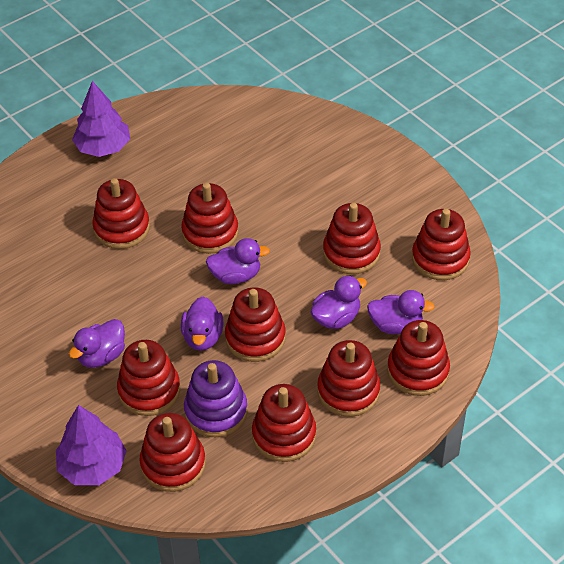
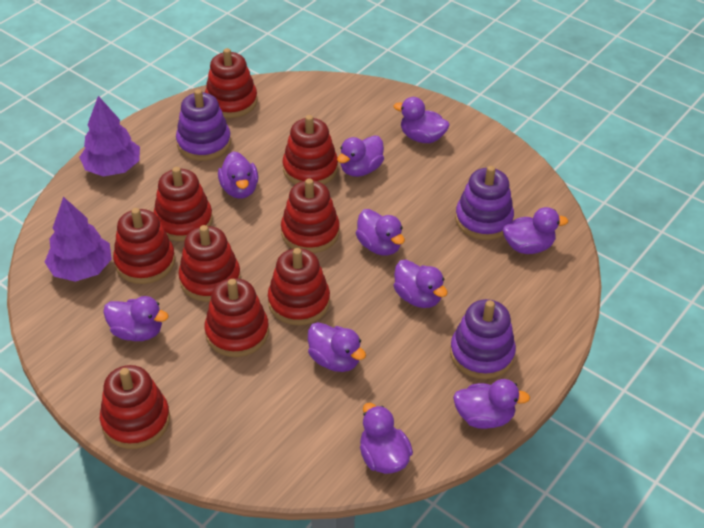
purple duck: [69,319,125,368] [181,297,223,351] [206,238,270,284] [310,275,367,329] [367,290,435,334] = 5 -> [103,296,169,341] [218,151,258,199] [308,322,366,372] [337,135,384,177] [356,209,405,256] [360,403,413,474] [394,97,449,143] [394,259,448,308] [453,379,530,429] [503,207,568,254] = 10
purple stacking toy: [184,360,248,438] = 1 -> [176,89,231,161] [450,299,516,379] [455,166,514,240] = 3
red stacking toy: [92,178,150,249] [117,340,180,416] [139,413,206,492] [181,183,239,254] [225,287,286,362] [252,384,316,462] [317,340,380,417] [323,203,381,274] [387,320,450,396] [412,209,471,280] = 10 -> [100,365,170,449] [113,208,175,284] [154,167,213,241] [178,225,241,302] [204,278,269,357] [205,48,257,118] [268,248,330,326] [281,178,340,253] [282,115,338,185] = 9

